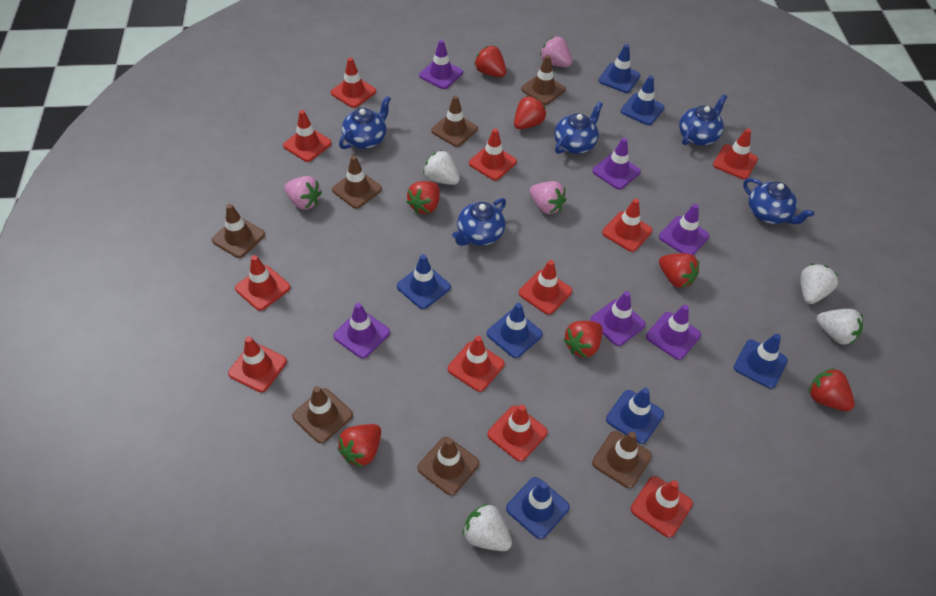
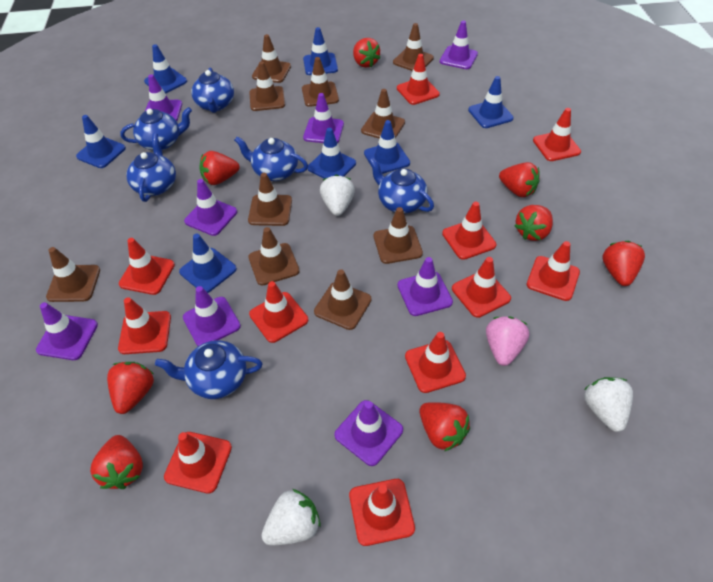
blue teapot: [339,96,391,149] [452,198,506,246] [554,102,603,154] [679,94,728,145] [743,178,814,224] = 5 -> [120,107,192,150] [126,134,176,202] [155,341,262,399] [191,67,234,113] [234,136,308,181] [369,158,434,213] = 6
brown traffic cone: [212,204,265,258] [292,386,353,443] [332,156,382,209] [418,437,479,495] [431,96,478,147] [521,55,566,105] [592,431,652,488] = 7 -> [46,247,100,302] [248,173,292,226] [248,227,300,285] [249,61,285,111] [252,34,291,83] [302,57,339,107] [314,269,372,330] [361,89,405,139] [374,207,423,264] [393,23,434,71] = 10
pink strawberry: [284,176,322,210] [530,181,567,214] [540,36,572,67] = 3 -> [486,316,529,366] = 1
purple traffic cone: [333,303,390,359] [419,40,463,89] [590,291,646,346] [592,138,641,190] [646,305,701,360] [659,204,710,255] = 6 -> [36,302,98,360] [145,74,182,121] [183,286,241,346] [184,179,237,236] [303,93,344,143] [334,400,403,466] [397,257,453,316] [440,21,478,69] = 8
red strawberry: [338,424,381,467] [407,181,440,214] [474,46,506,77] [514,96,546,129] [563,321,603,358] [659,253,699,288] [809,368,855,411] = 7 -> [90,435,143,489] [107,362,154,414] [200,151,240,185] [353,38,380,68] [420,402,470,452] [499,162,540,198] [515,205,553,241] [602,241,645,286] = 8
white strawberry: [423,150,460,185] [463,503,512,551] [801,264,839,304] [817,309,863,345] = 4 -> [262,489,321,545] [320,174,355,216] [584,377,633,432] = 3

